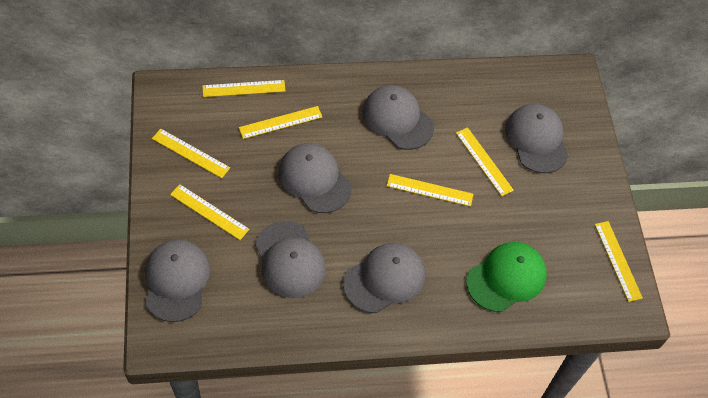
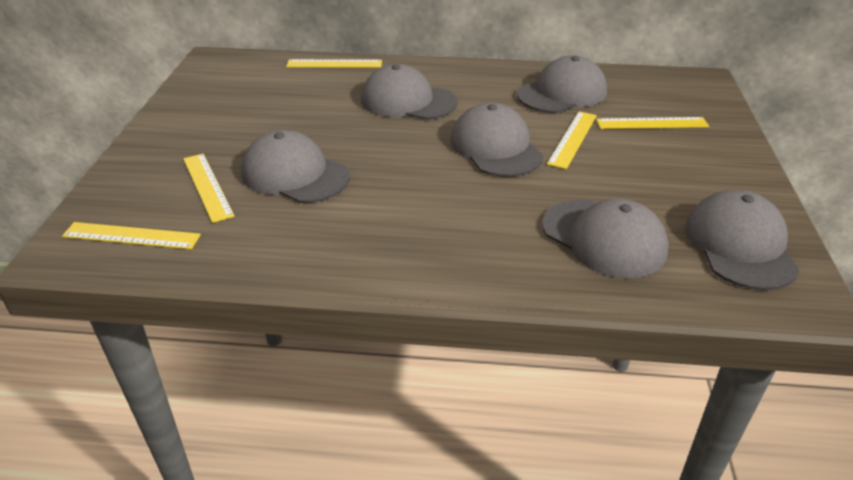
green cap: [466,242,547,312] = 1 -> none = 0
yellow ruler: [152,129,230,178] [170,184,249,240] [202,80,285,97] [239,106,322,139] [387,174,473,207] [456,127,514,196] [595,221,643,302] = 7 -> [62,222,201,249] [183,154,235,223] [286,59,382,68] [547,111,597,169] [596,117,709,129] = 5

